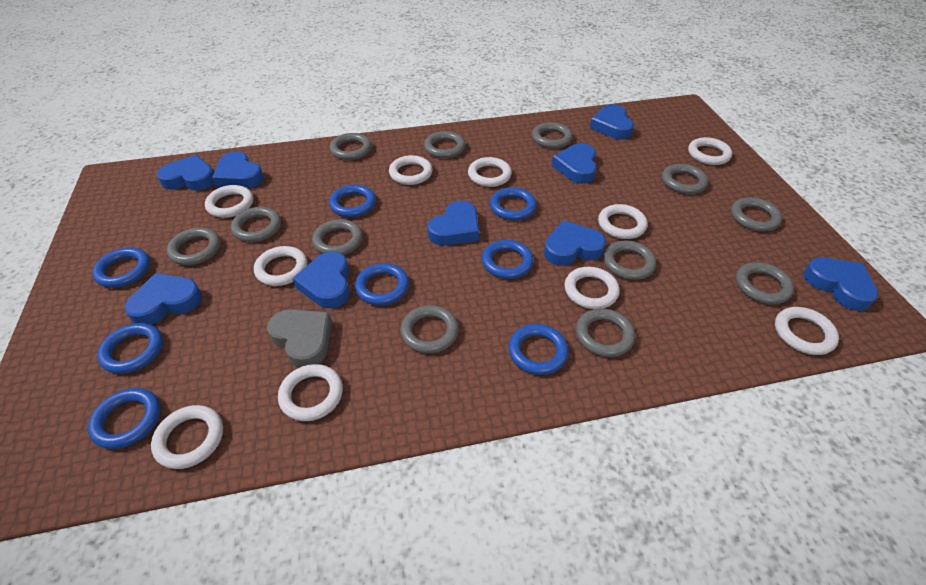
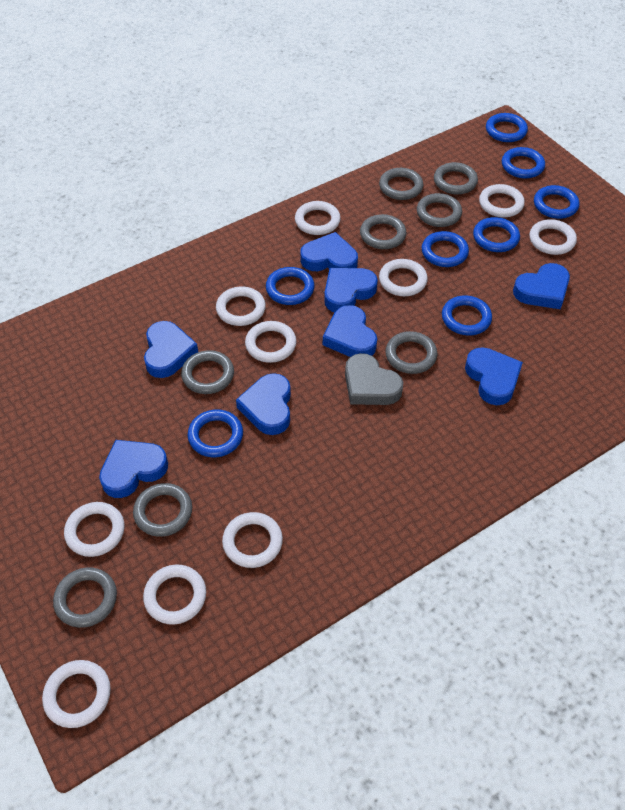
blue heart: [124,273,202,325] [157,155,214,191] [212,151,264,188] [292,252,350,308] [428,201,479,245] [544,220,606,266] [552,143,597,184] [590,104,634,140] [804,257,879,311] = 9 -> [99,440,168,498] [144,321,198,378] [236,373,291,435] [300,232,358,271] [323,305,377,357] [324,268,378,313] [465,347,523,405] [513,263,570,309] = 8
grey ring: [167,228,220,265] [231,207,281,242] [312,219,363,255] [330,133,372,160] [400,305,459,353] [424,131,465,158] [532,122,573,149] [576,308,635,357] [603,241,656,280] [662,164,708,194] [731,197,782,231] [736,262,794,304] = 12 -> [53,567,117,628] [133,483,192,537] [181,350,234,394] [360,214,406,249] [379,168,424,200] [385,331,437,374] [417,193,462,227] [434,162,478,194] = 8

